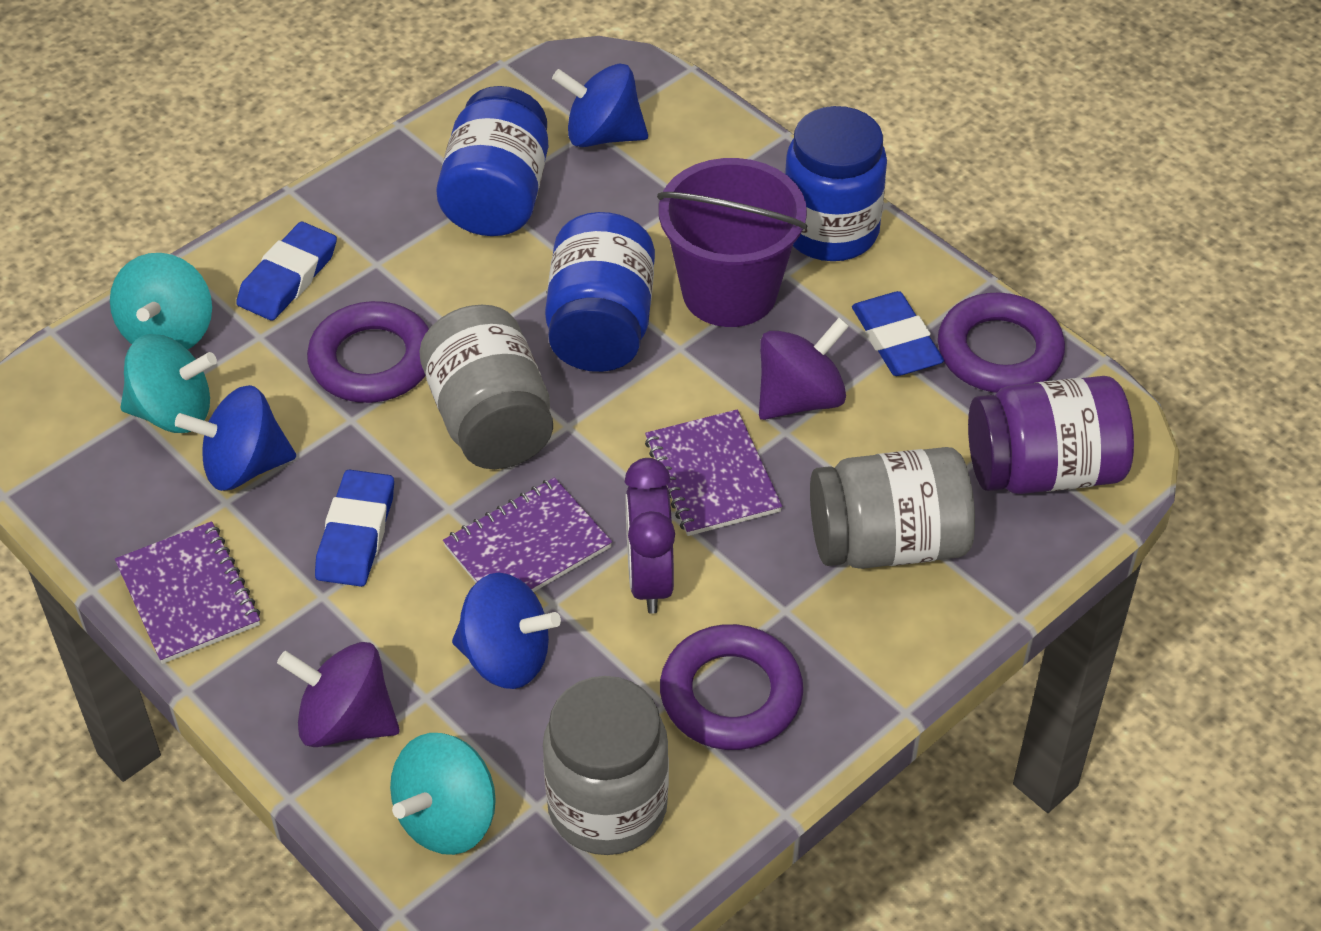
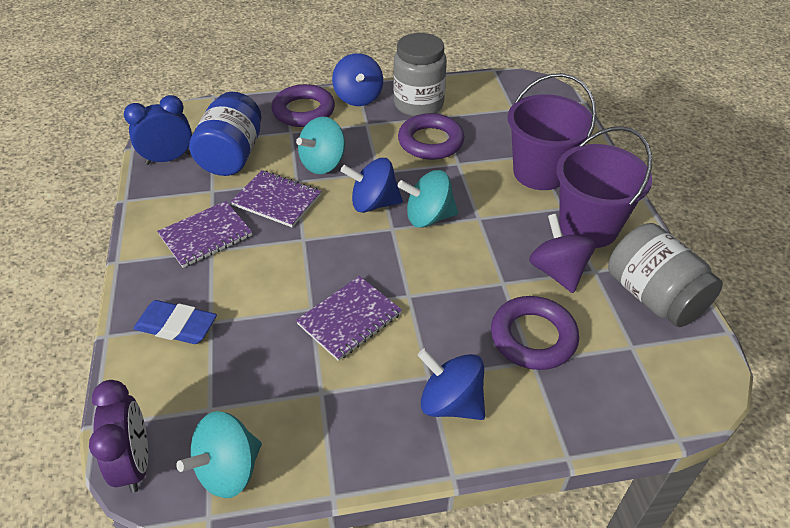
blue clock: none = 0 -> [124,95,192,165] = 1
blue eraser: [236,222,337,321] [315,469,394,587] [852,291,944,376] = 3 -> [133,300,217,344] = 1
blue jar: [436,86,548,236] [545,212,655,372] [785,106,887,261] = 3 -> [189,92,262,176] = 1
grey jar: [420,305,553,469] [543,676,669,855] [810,447,975,569] = 3 -> [393,33,447,117] [608,223,723,327] = 2
purple bucket: [657,158,808,327] = 1 -> [508,73,596,190] [556,126,652,248] = 2
purple jar: [968,376,1134,494] = 1 -> none = 0
purple spinning top: [277,642,400,747] [759,317,849,420] = 2 -> [529,214,596,293] = 1

